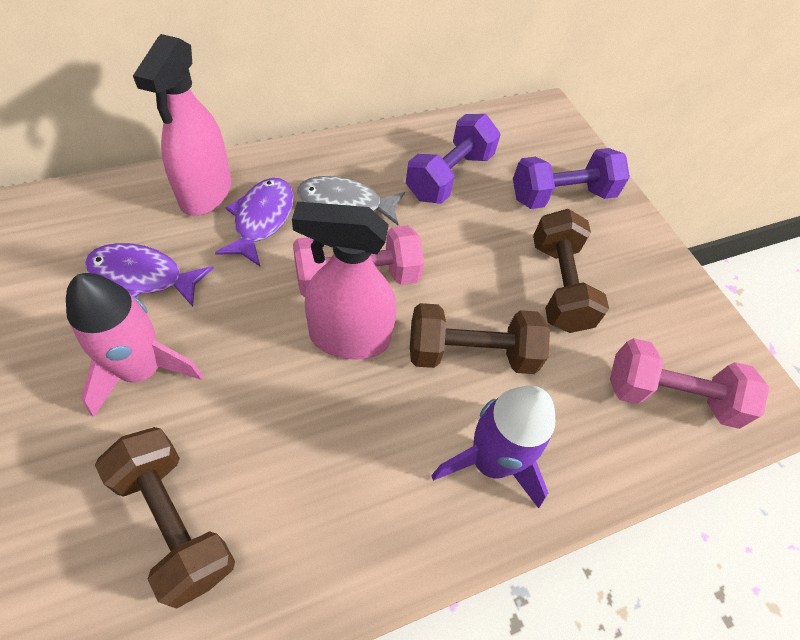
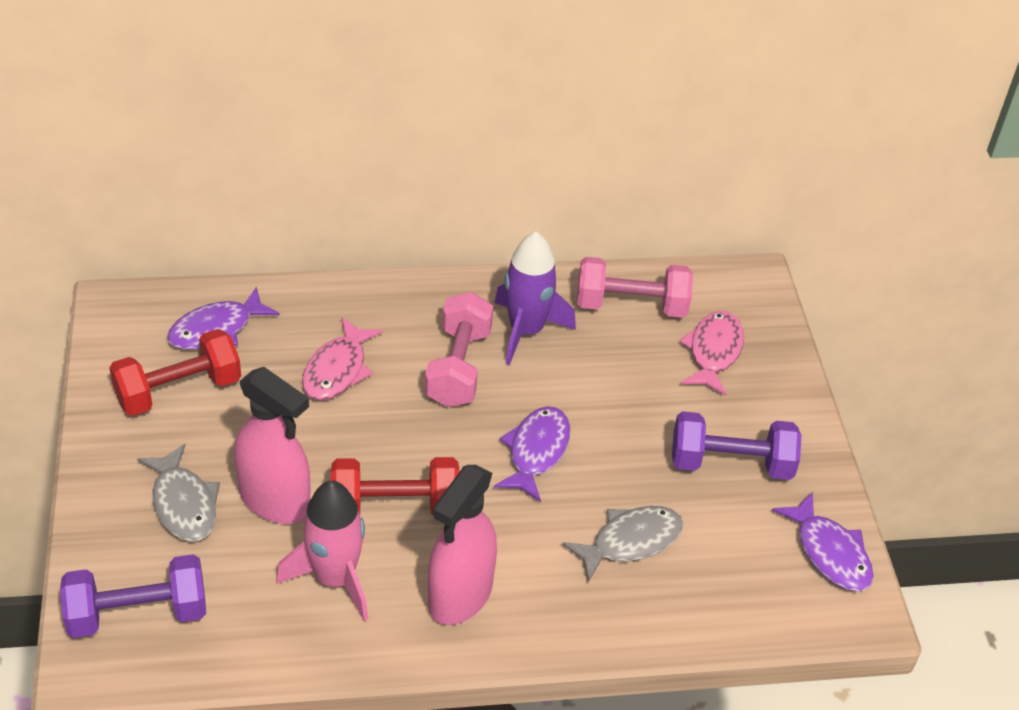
brown dumbbell: [95,427,235,609] [410,303,550,374] [533,209,609,333] = 3 -> none = 0
grey fish: [297,176,405,225] = 1 -> [137,444,220,542] [562,506,683,582] = 2
pink fish: none = 0 -> [302,317,383,401] [679,311,744,395] = 2
purple fish: [85,243,213,307] [215,178,294,266] = 2 -> [167,287,280,350] [494,406,570,502] [772,492,874,591] = 3
red dumbbell: none = 0 -> [109,329,241,416] [331,457,460,515] = 2

